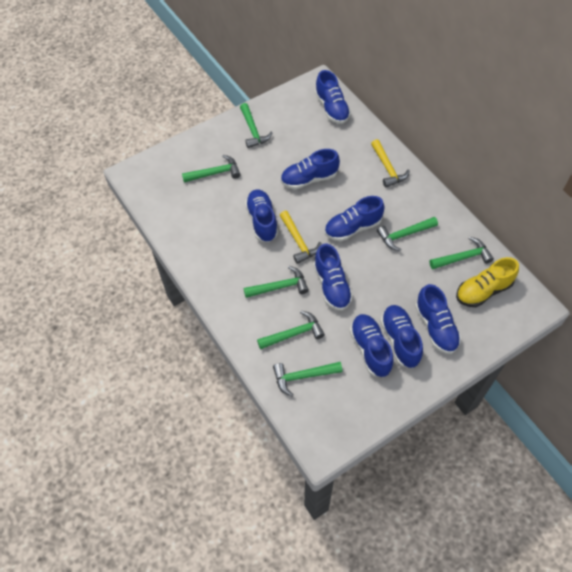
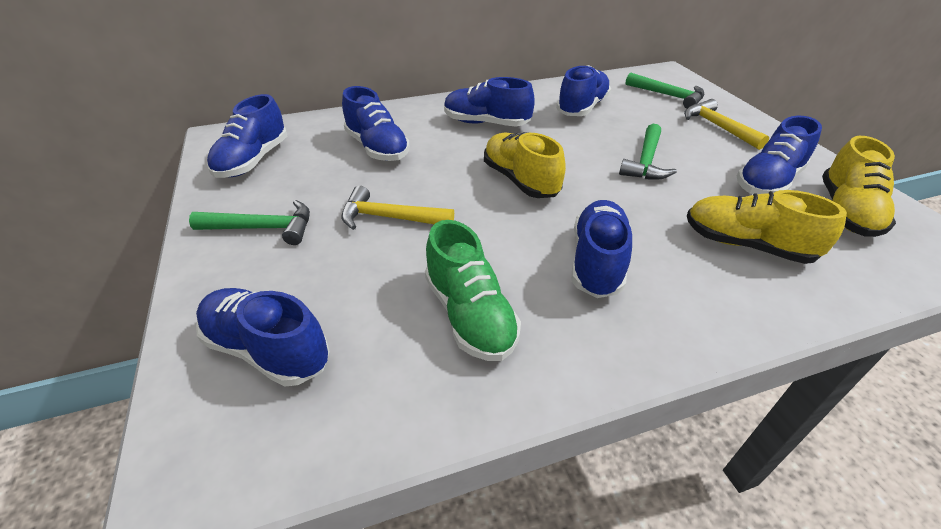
blue shoe: [245,190,278,242] [281,149,340,190] [314,243,353,311] [315,70,351,124] [325,196,385,241] [350,314,394,377] [380,305,423,368] [415,284,461,354] = 8 -> [196,288,330,387] [207,94,287,178] [342,86,410,161] [444,77,535,127] [556,65,611,116] [572,200,632,298] [737,116,822,194] = 7
green hammer: [182,155,241,182] [240,103,272,148] [243,266,309,298] [257,311,325,349] [273,362,342,397] [377,217,438,251] [429,237,494,269] = 7 -> [189,200,310,245] [619,124,677,180] [626,73,705,109] = 3
green shoe: none = 0 -> [425,220,521,361] = 1
yellow shoe: [456,257,519,307] = 1 -> [484,132,566,198] [687,190,847,264] [822,136,896,237] = 3

